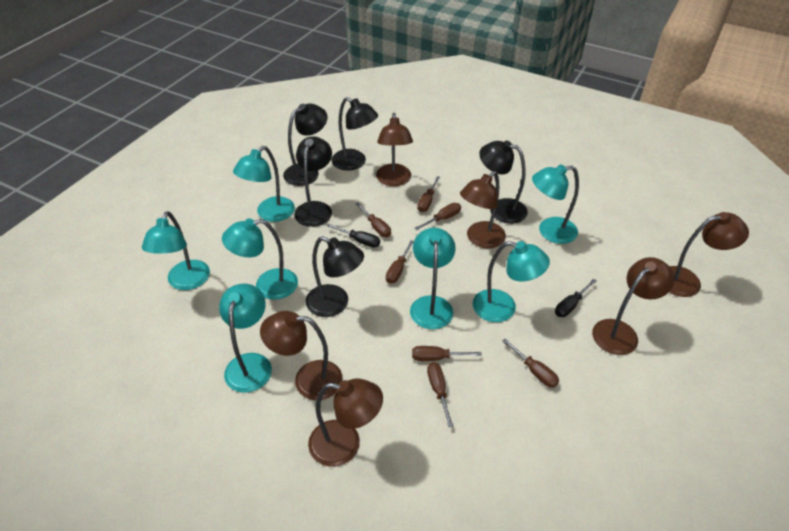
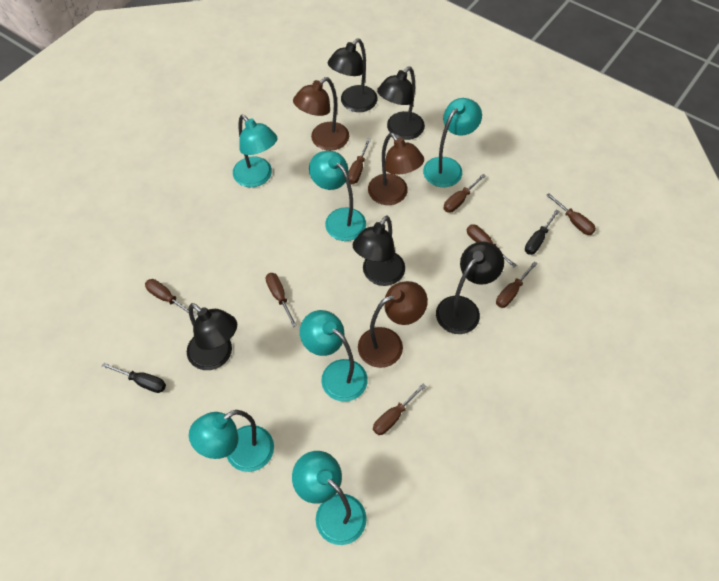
brown lamp: [260,311,343,400] [308,378,383,467] [376,113,413,186] [460,171,506,249] [592,257,675,355] [669,212,749,297] = 6 -> [293,77,349,151] [358,281,428,368] [368,133,424,205] = 3
brown screwdriver: [355,202,391,237] [386,240,414,284] [412,346,482,361] [414,203,461,230] [417,176,440,212] [427,362,453,427] [502,339,559,388] = 7 -> [145,279,197,318] [266,273,297,327] [348,138,371,184] [373,384,426,435] [443,174,486,212] [467,225,516,267] [496,262,538,308] [546,193,596,235] = 8
turquoise lamp: [142,211,210,290] [219,283,272,393] [222,218,298,300] [233,146,295,222] [410,228,456,329] [473,241,550,322] [532,164,579,244] = 7 -> [189,410,274,472] [233,115,277,187] [292,451,367,545] [300,310,368,402] [309,151,366,241] [423,98,482,187] = 6

